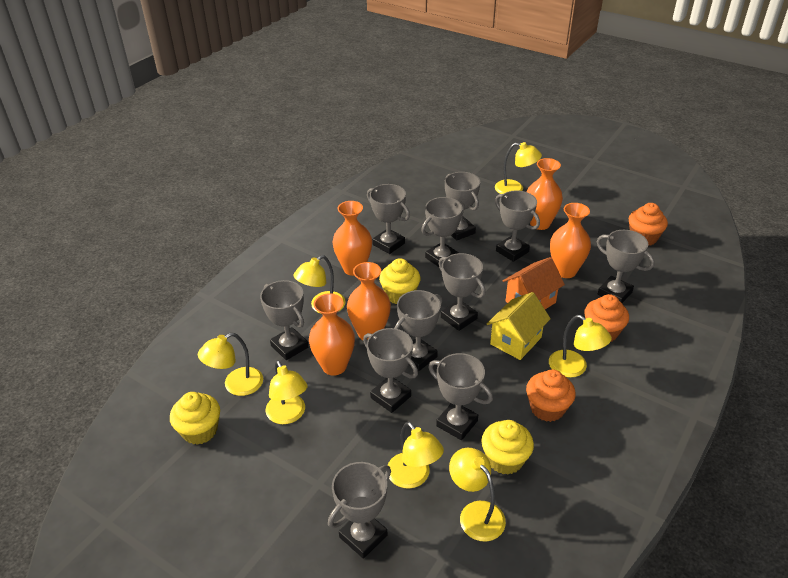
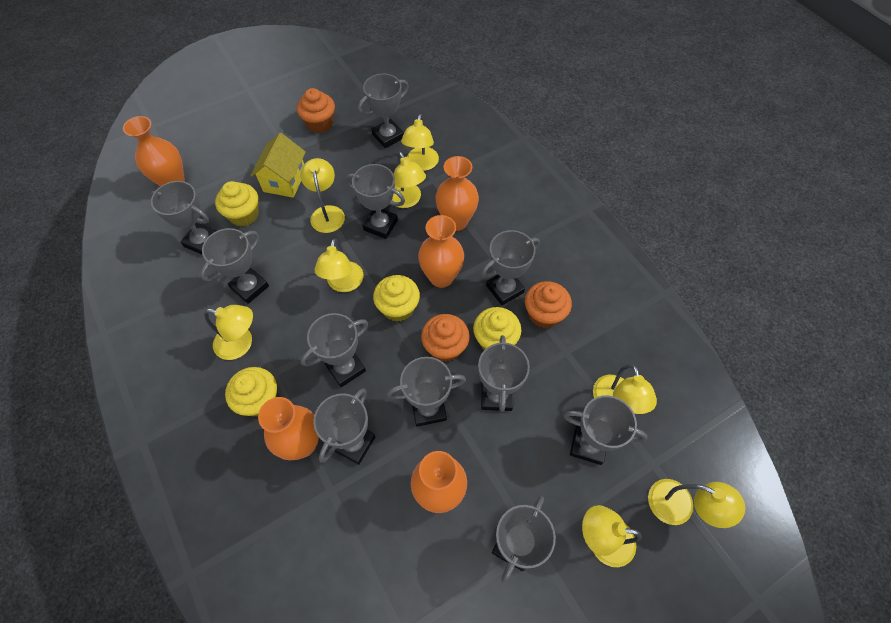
orange house: [503,257,565,309] = 1 -> none = 0
yellow cupcake: [170,392,220,445] [379,258,421,304] [481,420,534,475] = 3 -> [215,181,259,227] [225,367,277,416] [373,275,420,322] [473,307,521,350] = 4
yellow lamp: [198,333,263,396] [266,360,308,424] [293,255,346,314] [387,422,444,488] [449,448,506,542] [495,142,542,194] [549,315,612,378] = 7 -> [204,305,253,360] [300,158,345,233] [314,238,363,292] [391,152,426,208] [401,114,439,171] [582,505,642,567] [593,364,657,414] [648,479,745,528] = 8

